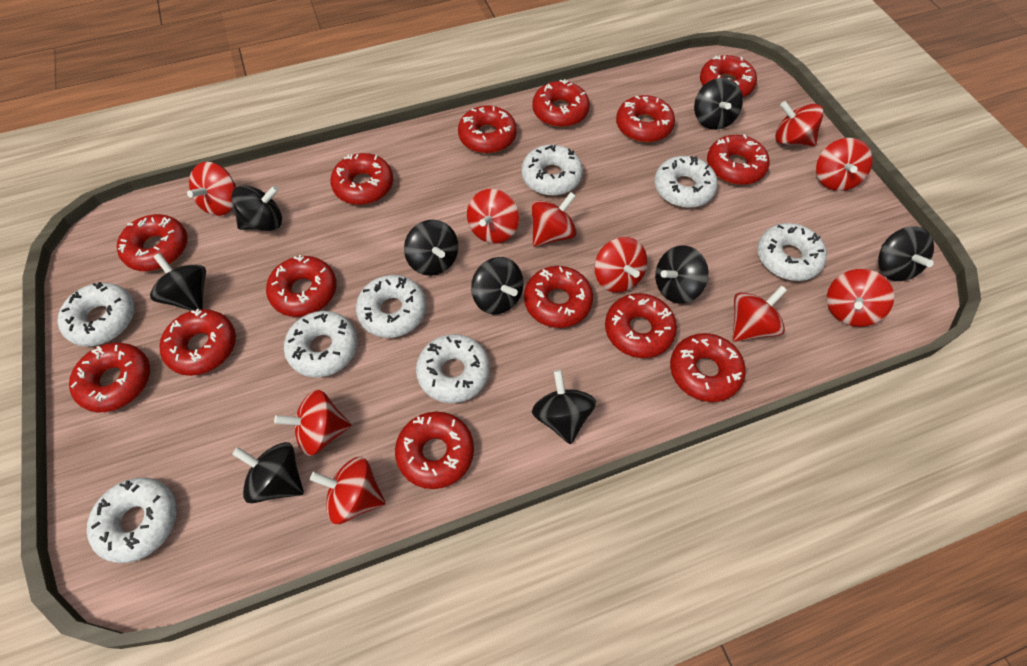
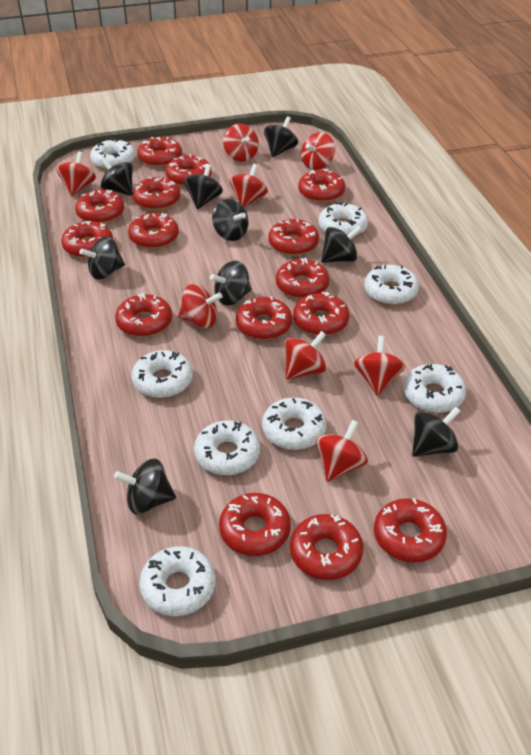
red donut: [69,343,150,412] [117,214,187,271] [159,309,236,376] [266,255,336,317] [330,153,393,205] [395,412,474,489] [458,105,517,153] [524,266,593,328] [532,79,590,127] [605,293,677,358] [616,95,675,142] [670,333,746,402] [700,55,757,97] [707,134,770,185] = 14 -> [61,221,113,258] [75,189,124,224] [115,293,172,337] [128,213,179,249] [133,177,180,210] [137,137,182,167] [166,155,212,187] [219,493,291,556] [236,296,292,340] [268,219,319,256] [276,258,330,299] [290,514,363,580] [293,292,350,335] [298,168,345,202] [374,498,447,562] = 15
red spinning top: [187,162,236,216] [274,390,352,456] [310,457,386,524] [467,189,519,244] [531,192,577,247] [594,237,647,293] [733,285,787,342] [775,101,824,146] [816,138,873,191] [827,269,894,327] = 10 -> [56,151,96,196] [178,284,223,328] [223,124,259,162] [230,164,268,207] [285,331,326,380] [301,132,335,170] [316,420,368,482] [354,336,405,396] = 8

